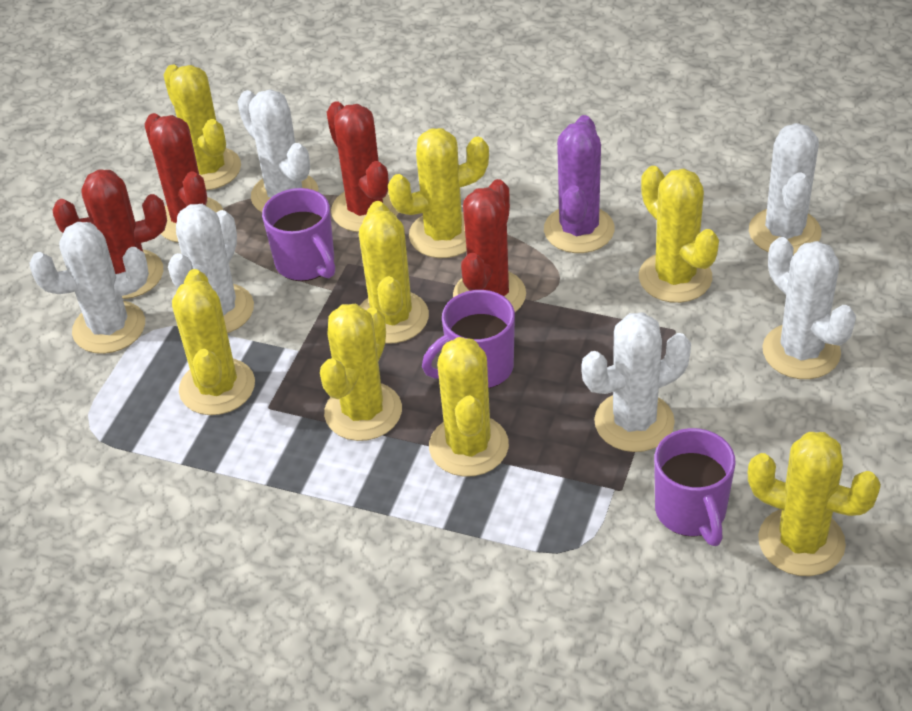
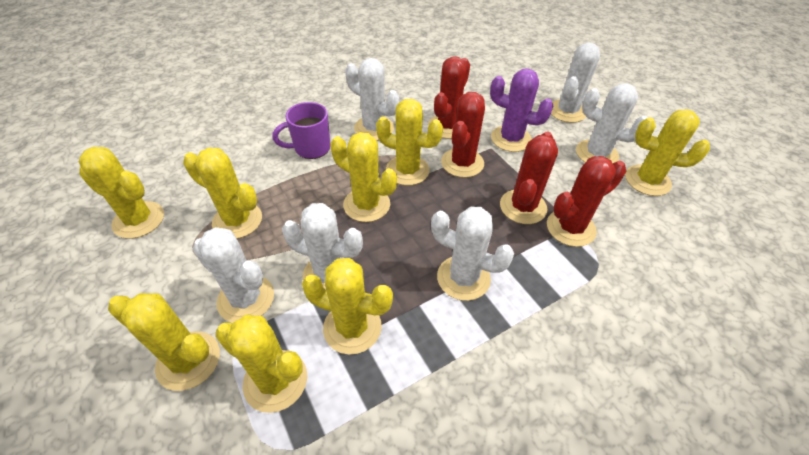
purple mug: [262,188,335,281] [422,290,515,389] [654,428,736,546] = 3 -> [272,102,331,159] = 1

